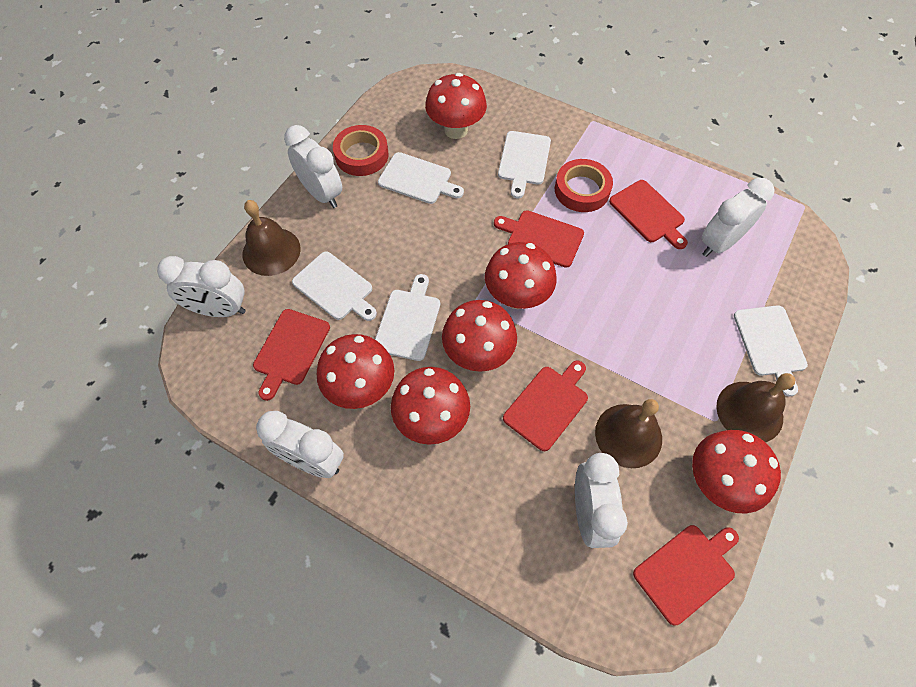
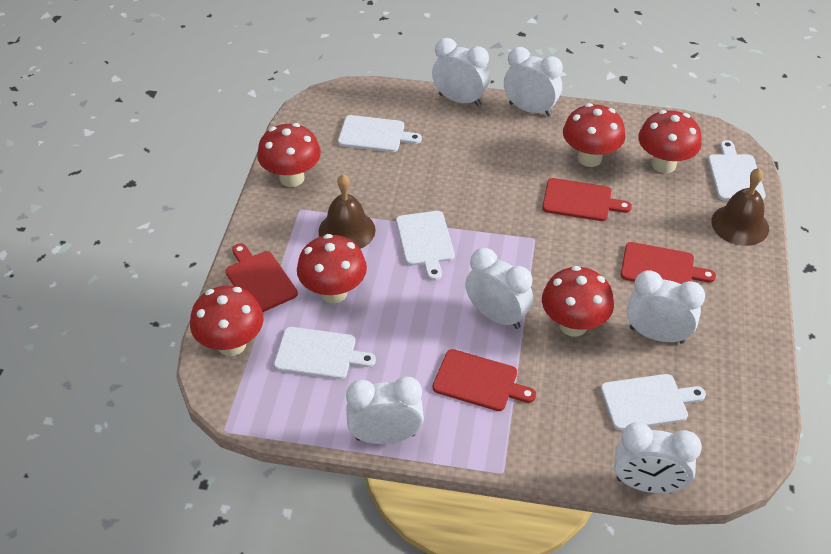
brown bell: [243,200,301,276] [595,399,662,468] [716,373,795,442] = 3 -> [319,174,376,249] [711,168,769,246] = 2
red cutting board: [253,309,330,401] [494,210,584,268] [503,360,588,451] [609,180,688,249] [633,525,739,625] = 5 -> [226,244,298,312] [432,349,536,411] [542,178,632,221] [621,242,716,284] = 4
red tape: [333,125,389,176] [555,159,613,212] = 2 -> none = 0
white clock: [157,256,246,317] [256,411,344,478] [284,125,342,208] [575,453,628,548] [702,178,775,257] = 5 -> [346,376,424,444] [432,38,490,106] [465,248,533,329] [504,47,563,116] [614,423,702,493] [627,270,705,344] = 6

